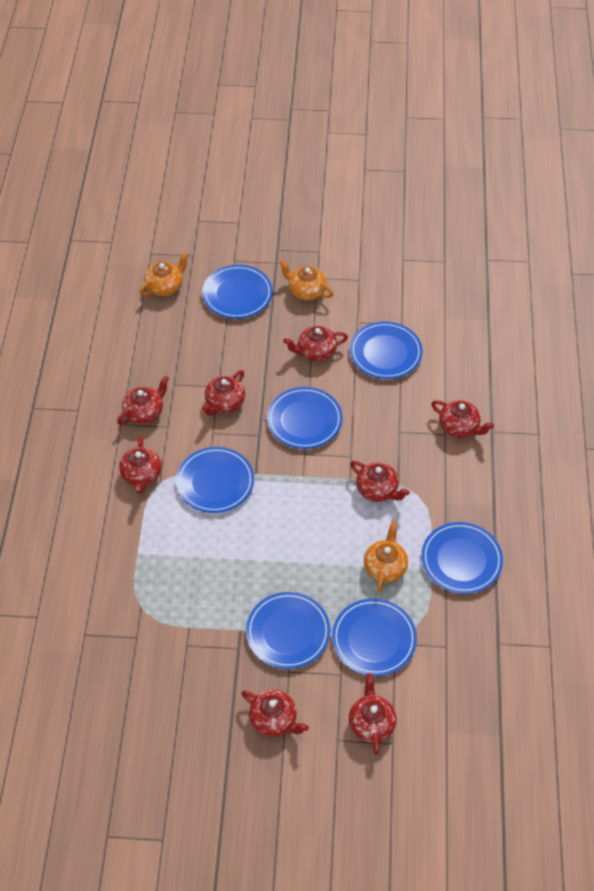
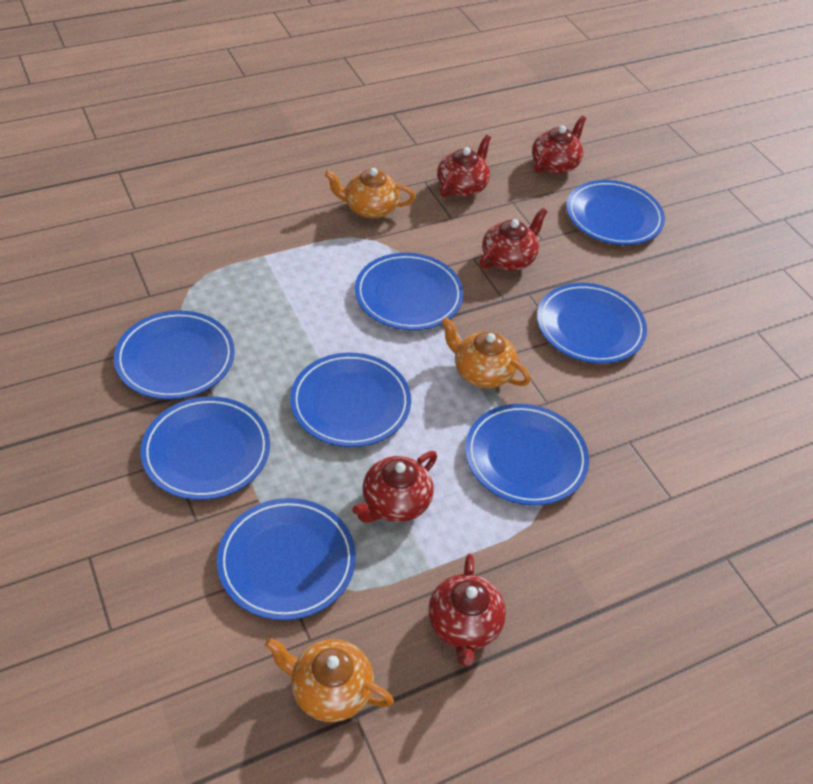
blue plate: [176,447,254,513] [202,265,273,319] [246,592,330,669] [267,387,343,449] [332,598,417,676] [350,321,423,379] [421,522,503,594] = 7 -> [114,310,235,400] [140,396,270,500] [217,498,356,620] [290,353,411,447] [355,253,464,330] [465,404,589,506] [537,283,647,364] [566,180,665,245] = 8
red teapot: [117,375,169,425] [119,436,162,494] [202,370,245,416] [241,690,309,737] [283,326,348,362] [349,673,396,755] [350,461,410,502] [431,400,494,438] = 8 -> [352,451,437,523] [428,554,506,666] [437,135,491,198] [480,208,548,271] [532,116,587,174] = 5

